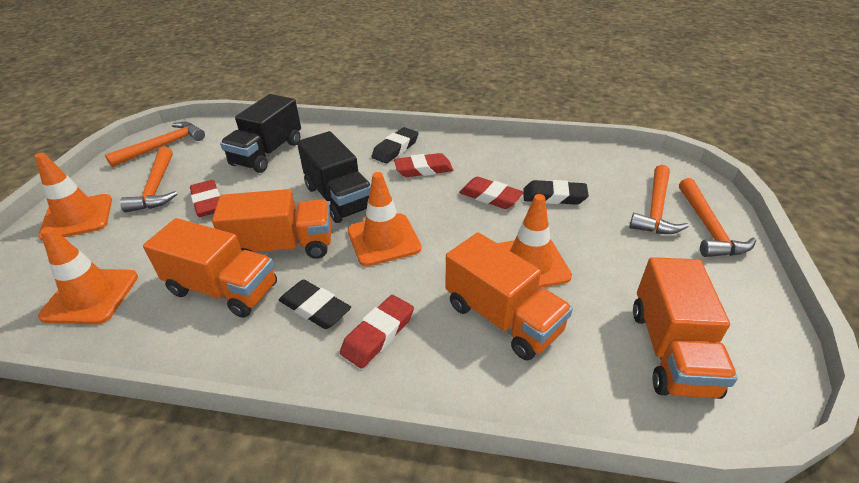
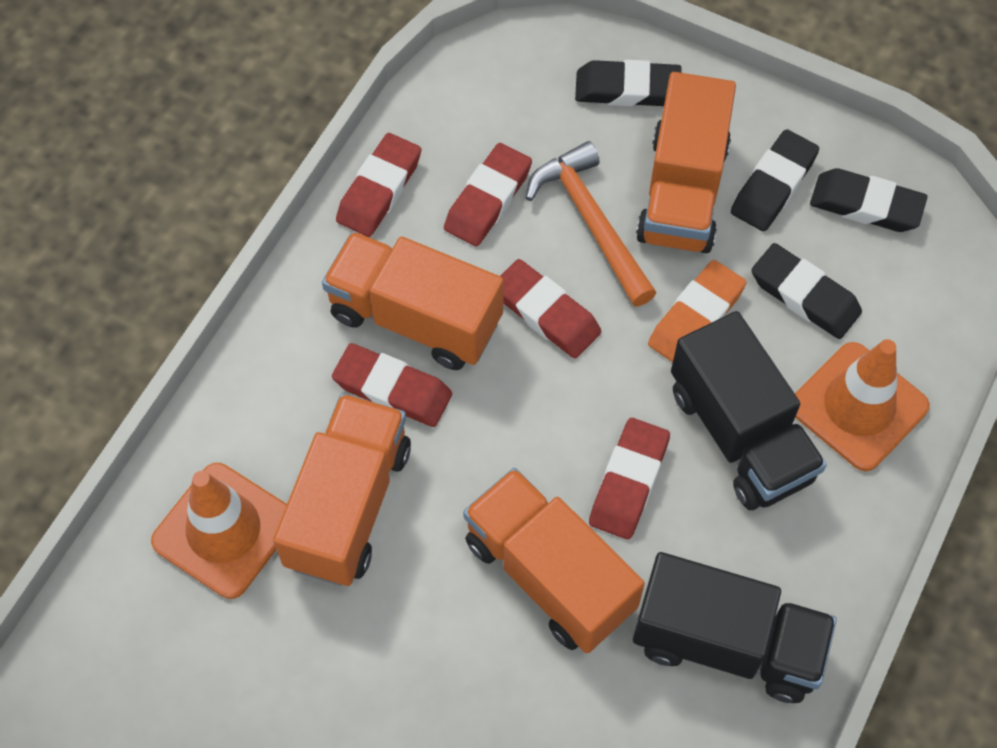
black eraser: [279,279,351,329] [372,127,419,163] [524,180,589,205] = 3 -> [575,60,682,106] [731,129,819,231] [752,243,862,339] [810,168,927,232] = 4
orange eraser: none = 0 -> [648,260,746,362] = 1
orange hammer: [105,122,205,167] [120,146,177,212] [629,165,689,234] [679,178,756,257] = 4 -> [526,141,657,307] = 1
orange traffic cone: [34,152,112,241] [38,227,138,325] [348,172,422,266] [497,194,572,288] = 4 -> [151,463,287,599] [795,339,930,471] = 2
red eraser: [190,180,220,217] [340,295,414,369] [394,153,453,177] [459,176,524,209] = 4 -> [332,343,452,427] [336,133,421,237] [444,143,532,247] [501,259,601,359] [589,418,670,540] = 5

